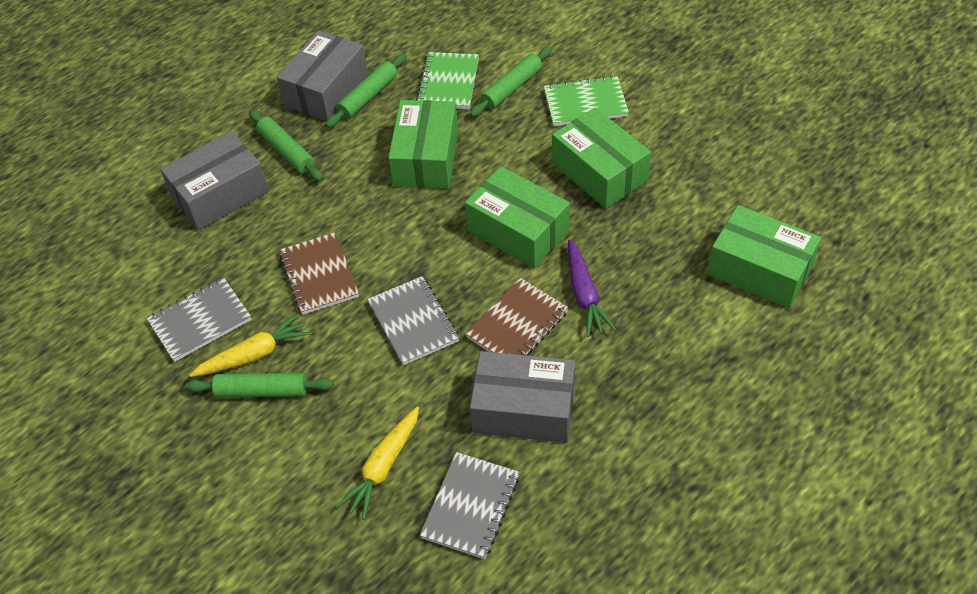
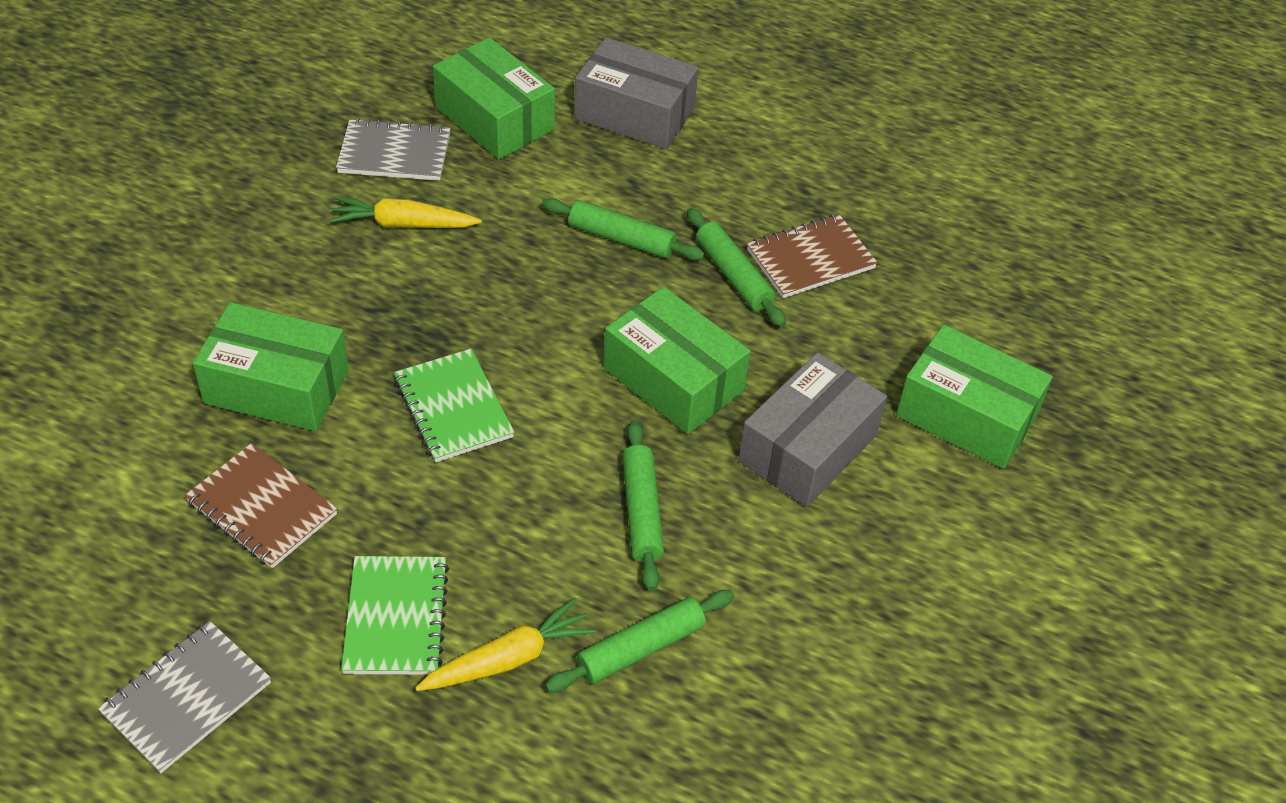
grey box: [160,131,269,230] [277,30,368,121] [470,351,575,443] = 3 -> [574,38,698,149] [738,352,887,507] = 2
grey notebook: [147,278,252,362] [367,276,459,365] [420,452,519,559] = 3 -> [98,621,271,773] [336,118,451,181] = 2
purple carrot: [568,240,616,337] = 1 -> none = 0

